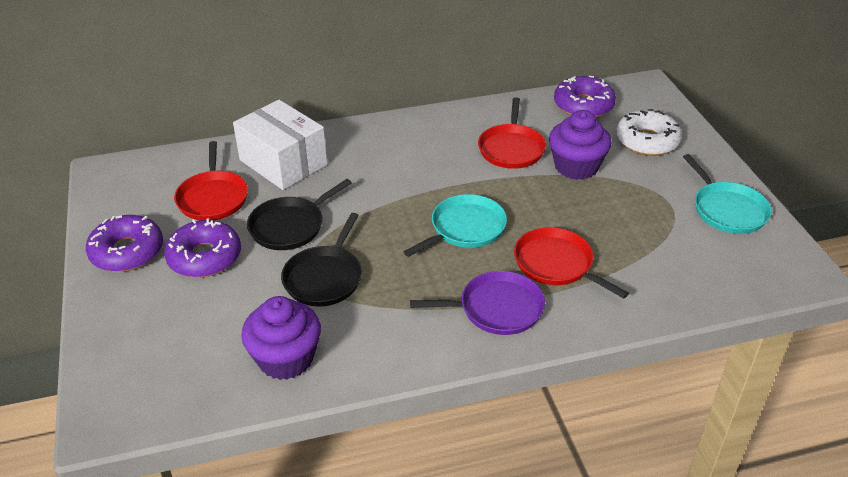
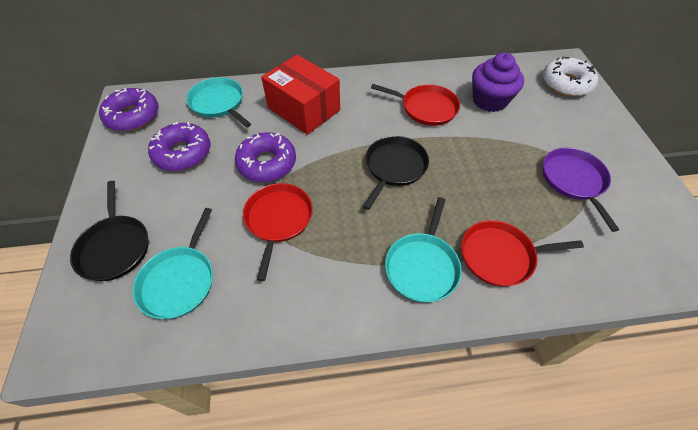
purple cupcake: [241,296,321,380] [549,110,612,180] = 2 -> [472,53,524,112] = 1
red box: none = 0 -> [261,55,340,135] = 1
turquoise pan: [404,194,507,257] [683,154,772,234] = 2 -> [132,208,213,319] [186,77,251,128] [385,197,462,302] = 3
white box: [233,100,327,190] = 1 -> none = 0

